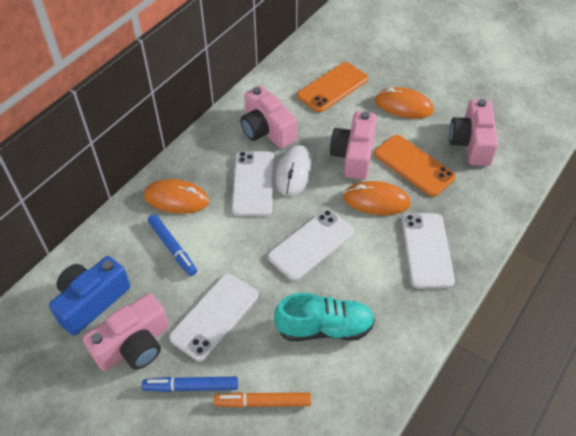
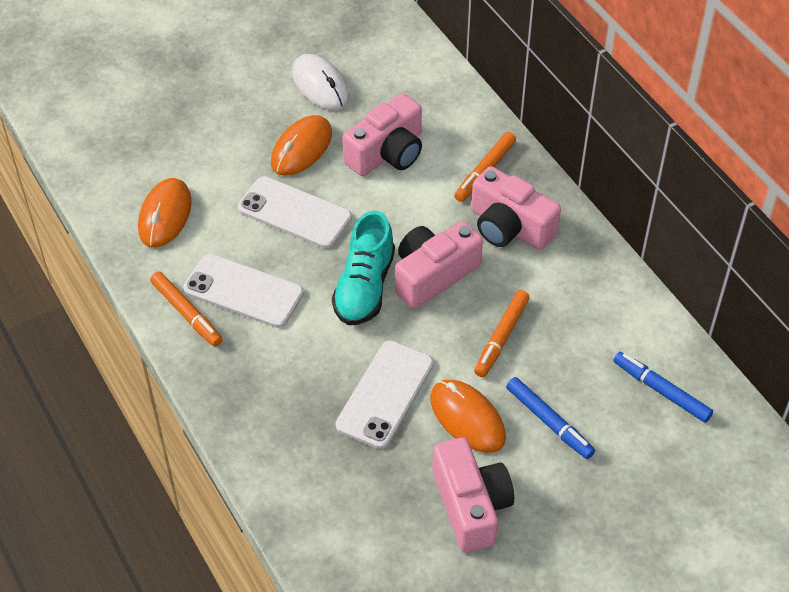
blue camera: [49,256,130,336] = 1 -> none = 0
orange marker: [214,392,311,408] = 1 -> [150,272,223,347] [454,132,516,202] [474,290,529,377] = 3
orange phone: [297,62,368,113] [374,135,456,197] = 2 -> none = 0
white phone: [169,274,258,362] [232,151,274,216] [268,209,354,281] [402,213,455,289] = 4 -> [183,254,304,328] [238,176,352,248] [336,341,434,449] = 3

